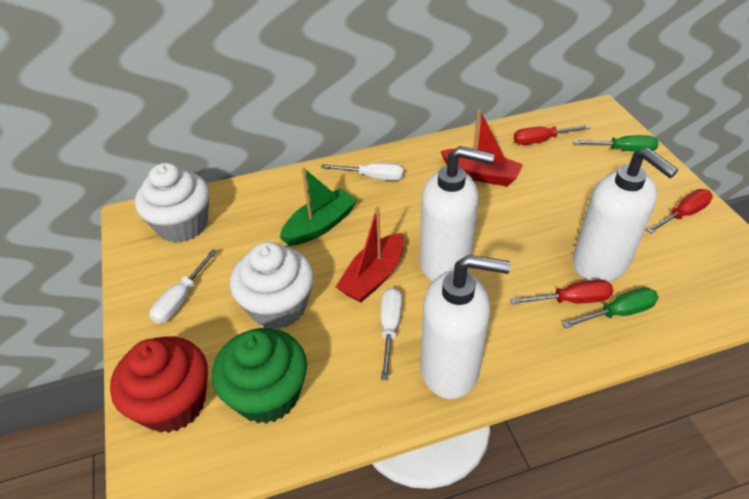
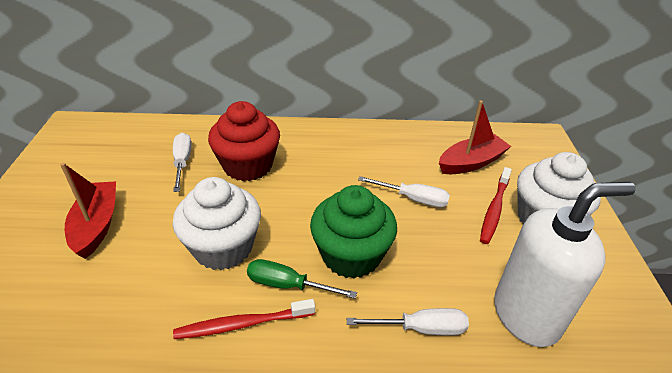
green boat: [280,167,357,246] = 1 -> none = 0
green screwdriver: [562,287,659,329] [573,135,659,152] = 2 -> [247,259,357,298] = 1
red screwdriver: [510,280,613,304] [514,125,591,145] [646,189,713,233] = 3 -> none = 0
red toothbrush: none = 0 -> [173,299,315,339] [480,167,512,244] = 2
white soap dispenser: [419,146,494,281] [420,255,511,399] [572,148,678,282] = 3 -> [494,182,635,347] = 1

